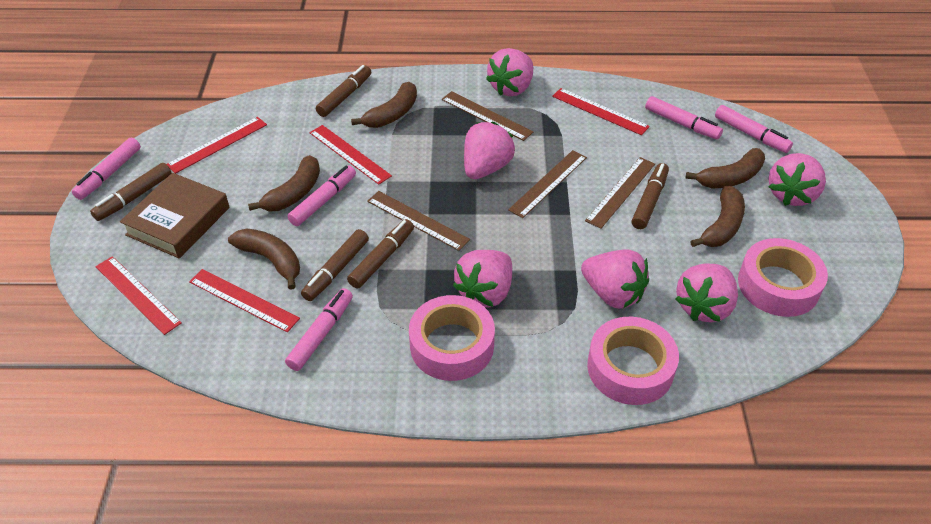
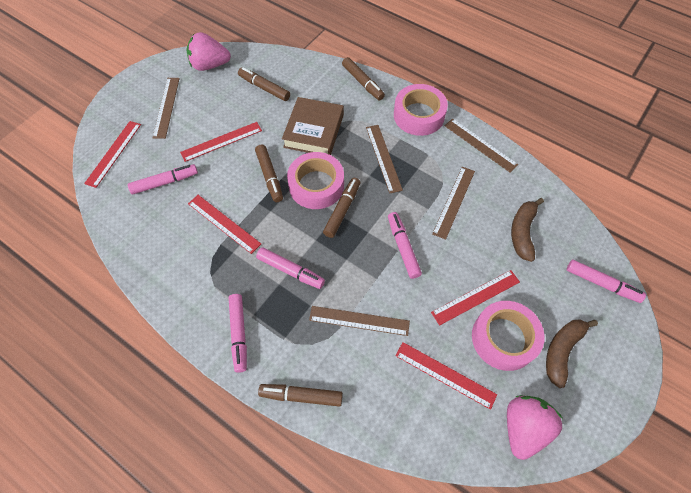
brown banana: [228,228,300,290] [248,155,320,211] [351,82,417,128] [685,148,765,188] [690,186,745,247] = 5 -> [511,198,544,262] [546,319,598,388] = 2
brown ruler: [367,191,470,251] [442,91,533,141] [508,150,587,218] [585,157,655,229] = 4 -> [153,78,180,139] [309,306,410,336] [366,125,403,193] [432,167,475,240] [444,118,518,172] = 5
pink strawberry: [453,250,512,308] [464,122,515,179] [486,48,533,96] [581,249,649,309] [675,264,738,322] [768,153,826,206] = 6 -> [187,32,231,71] [507,395,563,460] = 2

